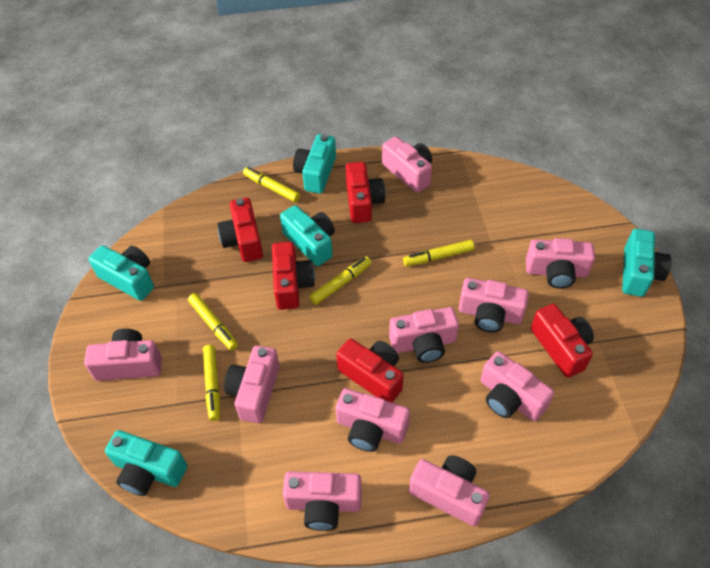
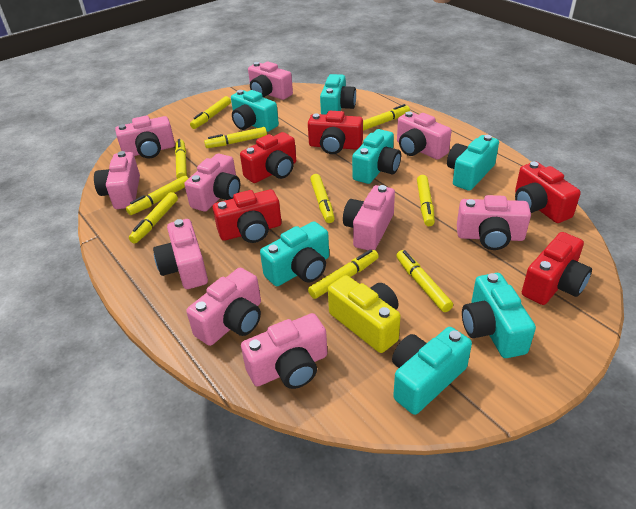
turquoise camera: [88,245,154,301] [105,430,187,496] [280,205,335,266] [293,134,336,194] [622,229,671,297] = 5 -> [231,90,279,132] [260,221,329,286] [320,74,356,115] [352,129,401,184] [392,327,472,415] [447,135,499,191] [462,273,536,358] = 7
yellow camera: none = 0 -> [328,275,401,353] = 1
yellow marker: [188,293,238,350] [203,345,220,421] [243,167,300,202] [309,256,372,305] [403,240,474,266] = 5 -> [126,175,189,215] [129,192,178,243] [175,139,187,179] [190,96,231,129] [204,127,267,148] [308,249,379,299] [310,174,335,223] [363,104,410,131] [396,250,453,312] [417,175,435,226] = 10

